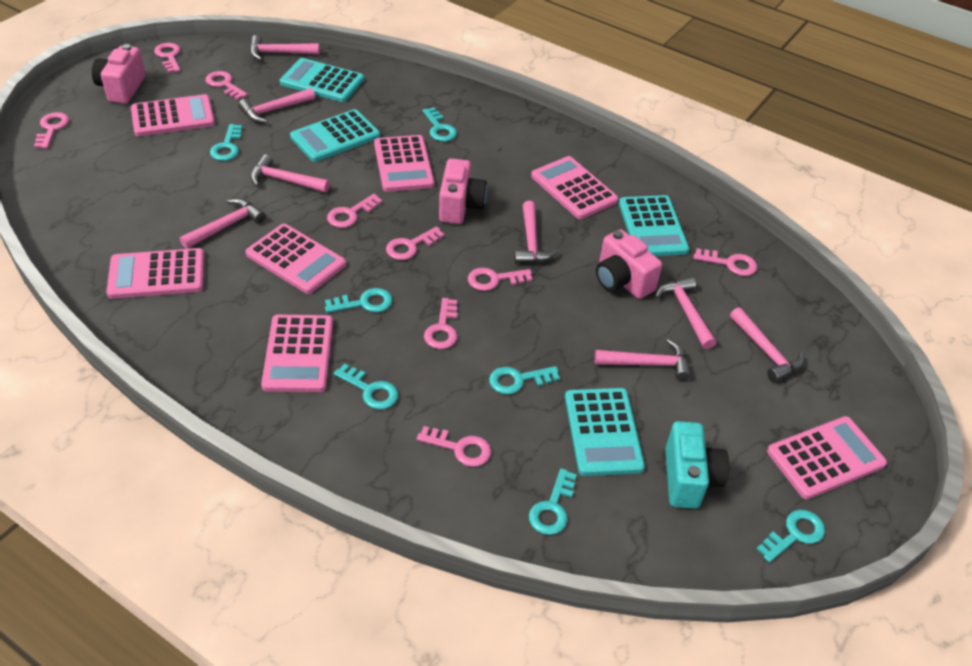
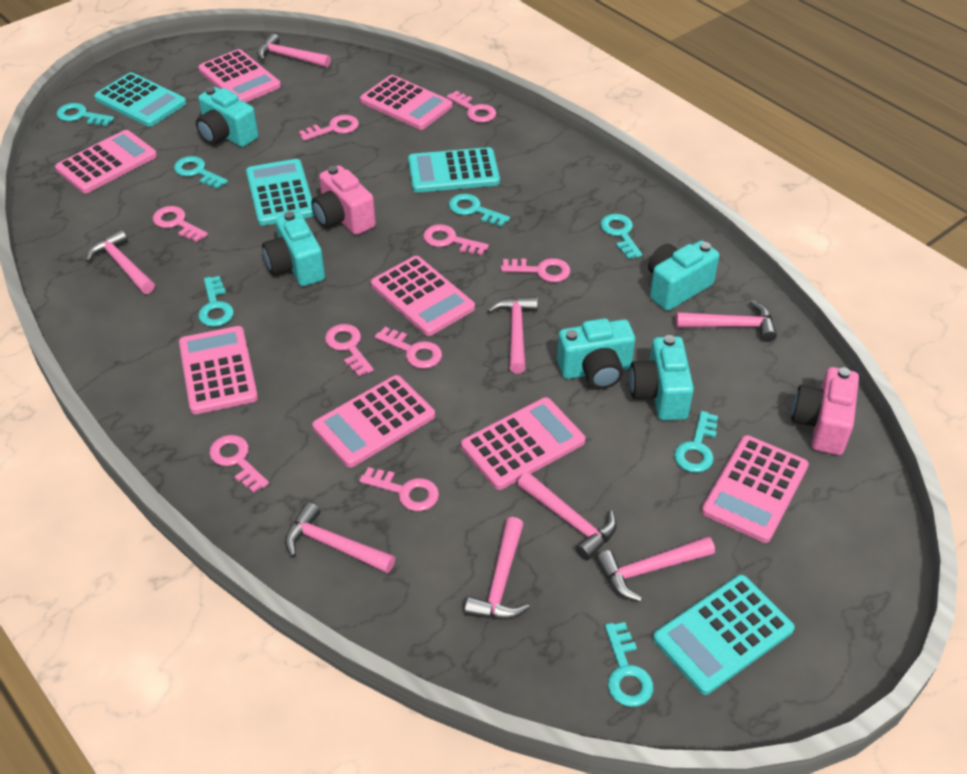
pink calculator: [106,248,204,299] [131,94,215,136] [245,224,346,294] [261,314,333,392] [374,135,434,192] [531,156,619,219] [767,416,887,499] = 7 -> [55,130,157,193] [179,326,258,414] [198,49,281,103] [312,375,435,467] [360,75,452,130] [371,256,475,336] [461,397,585,490] [701,435,809,543] = 8
pink camera: [92,44,146,104] [439,158,487,224] [596,229,662,299] = 3 -> [311,165,376,235] [791,367,859,455] = 2
turquoise camera: [665,421,729,509] = 1 -> [196,87,258,147] [262,211,325,286] [557,318,635,389] [629,335,694,420] [648,240,720,311] = 5

